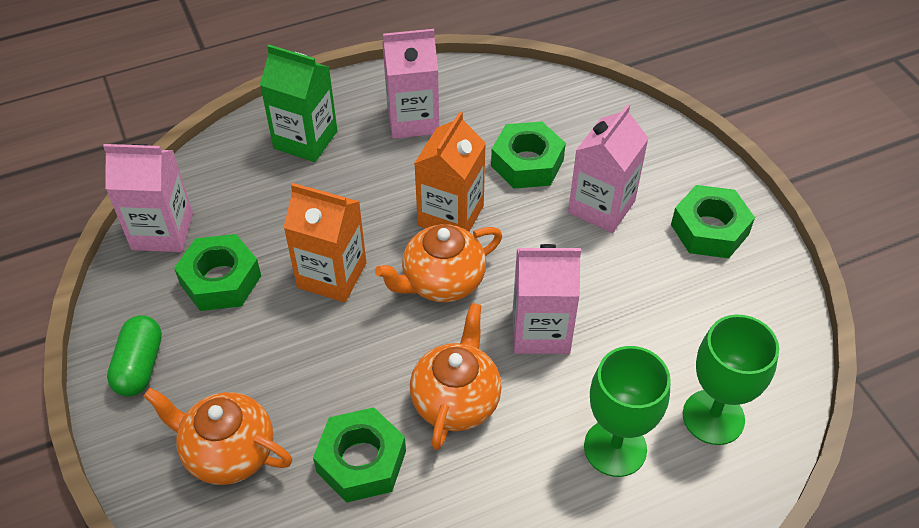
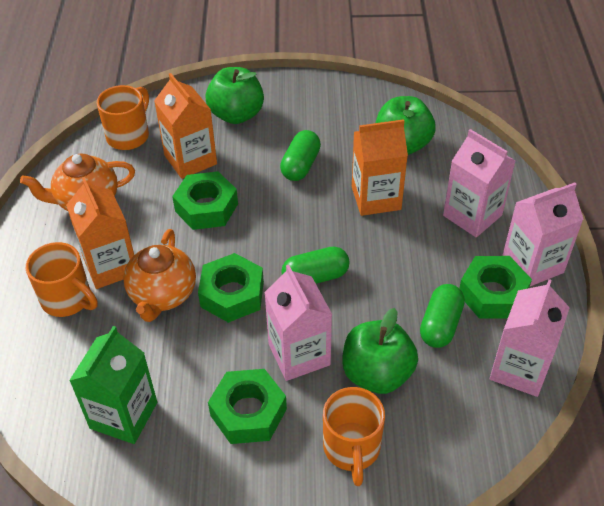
green apple: none = 0 -> [205,67,264,124] [342,308,418,394] [376,96,436,155] = 3
green capsule: [107,315,162,397] = 1 -> [280,130,321,181] [281,247,350,284] [420,284,465,348] = 3
green goblet: [584,346,671,477] [683,314,779,445] = 2 -> none = 0
orange carton: [283,183,366,302] [414,112,486,232] = 2 -> [66,177,134,289] [154,73,217,179] [352,119,408,216] = 3
orange mug: none = 0 -> [26,242,98,317] [97,85,149,150] [323,387,385,486] = 3
orange teapot: [143,388,292,485] [375,224,502,302] [410,303,502,450] = 3 -> [20,154,135,211] [123,229,196,322] = 2

